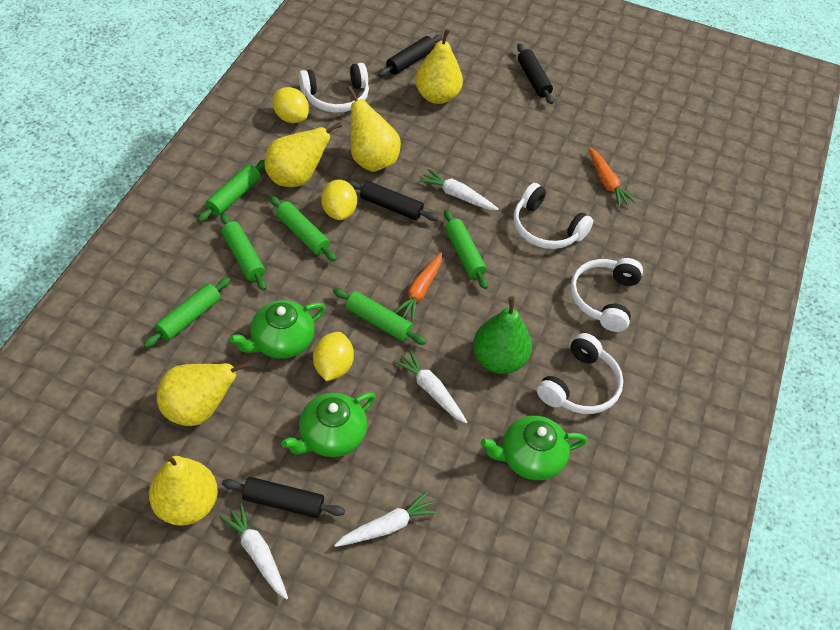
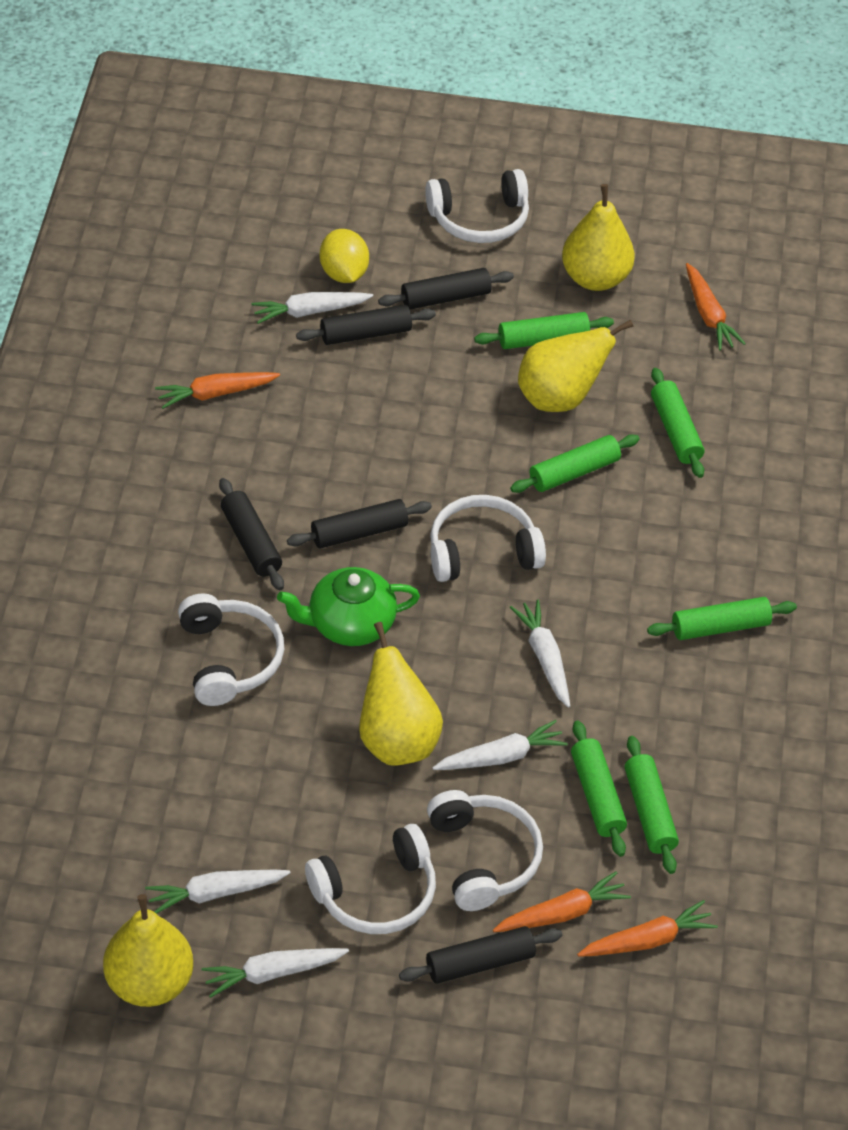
black rolling pin: [222,477,345,518] [347,180,438,221] [378,35,442,76] [517,44,554,104] = 4 -> [219,478,284,590] [287,499,432,549] [296,305,436,345] [378,268,514,310] [399,926,562,984] = 5
green pear: [473,296,532,374] = 1 -> none = 0
green teapot: [229,300,326,359] [281,392,376,457] [481,416,587,480] = 3 -> [277,567,420,646] = 1
orange carrot: [394,253,442,322] [588,147,636,207] = 2 -> [155,372,280,409] [493,871,631,932] [577,900,718,957] [686,263,746,350] = 4
white carrot: [219,503,288,600] [334,492,439,547] [393,350,467,423] [419,169,499,210] = 4 -> [145,870,290,914] [202,948,349,998] [251,292,373,324] [432,720,568,770] [510,599,570,708] = 5
white headphones: [299,63,369,113] [514,183,593,249] [537,333,623,414] [570,258,643,332] = 4 -> [178,593,284,706] [305,824,436,934] [425,169,529,243] [427,790,543,911] [430,495,546,582] = 5
yellow lemon: [273,87,309,123] [313,332,354,381] [321,179,357,220] = 3 -> [320,229,369,283] = 1
yellow pear: [149,454,218,526] [157,361,251,426] [264,122,342,187] [347,86,401,172] [415,29,463,104] = 5 -> [103,894,193,1007] [359,622,443,766] [518,320,634,412] [562,184,635,291] = 4

